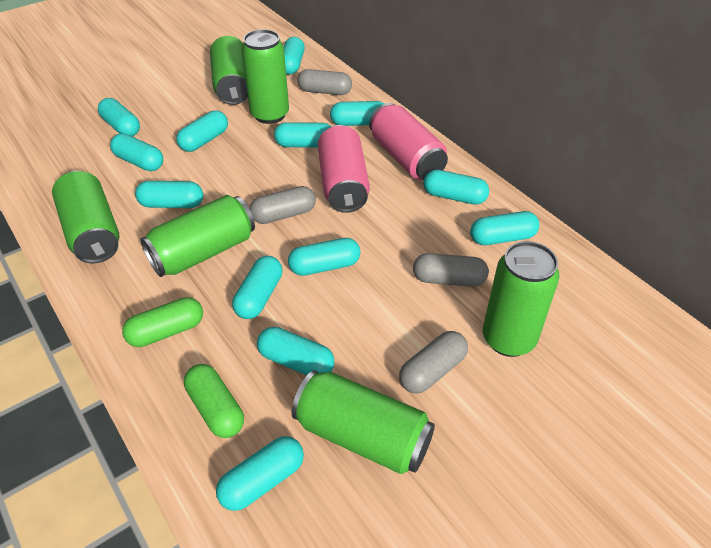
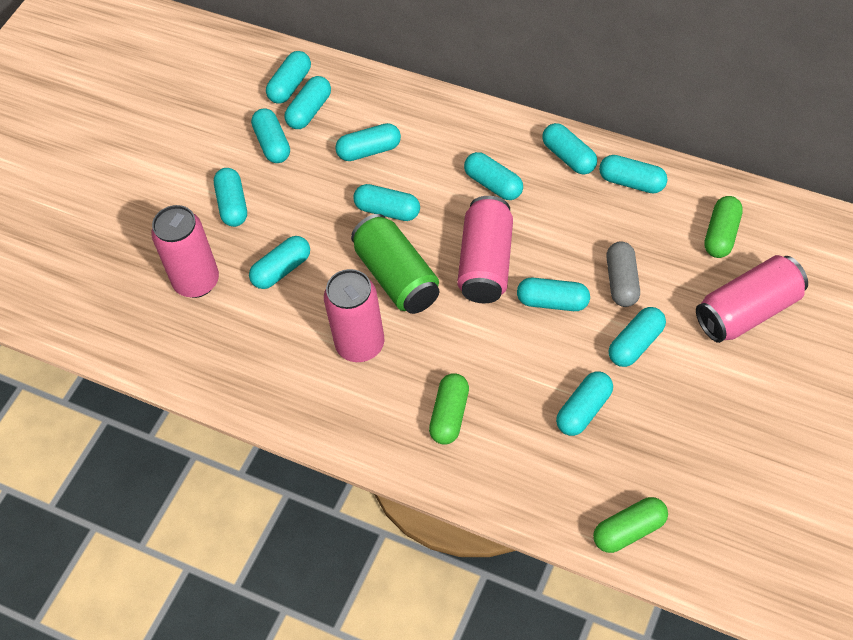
green can: [52,170,119,263] [140,195,255,277] [210,36,248,105] [241,29,289,124] [291,370,435,474] [483,241,560,357] = 6 -> [351,214,440,314] = 1
green capsule: [122,297,203,347] [184,364,244,438] = 2 -> [429,373,469,444] [593,497,668,553] [704,196,743,258] = 3
grey capsule: [250,186,316,224] [298,69,352,95] [399,331,468,394] [413,253,489,287] = 4 -> [606,241,640,307] = 1
pink can: [318,125,370,213] [369,103,448,180] = 2 -> [151,205,219,298] [324,269,384,362] [457,196,513,303] [696,255,808,343] = 4

